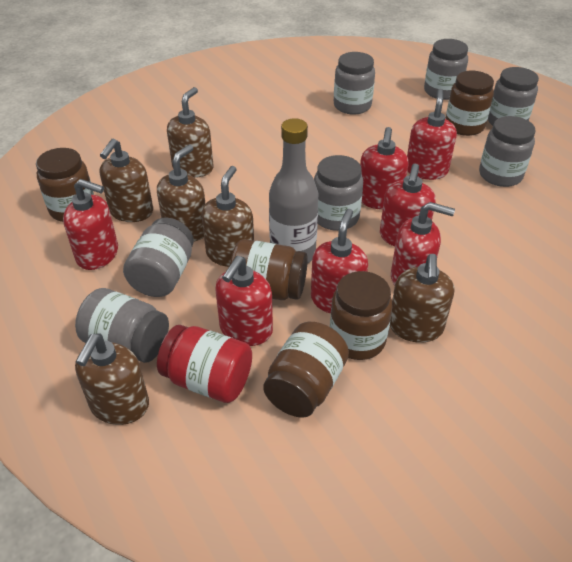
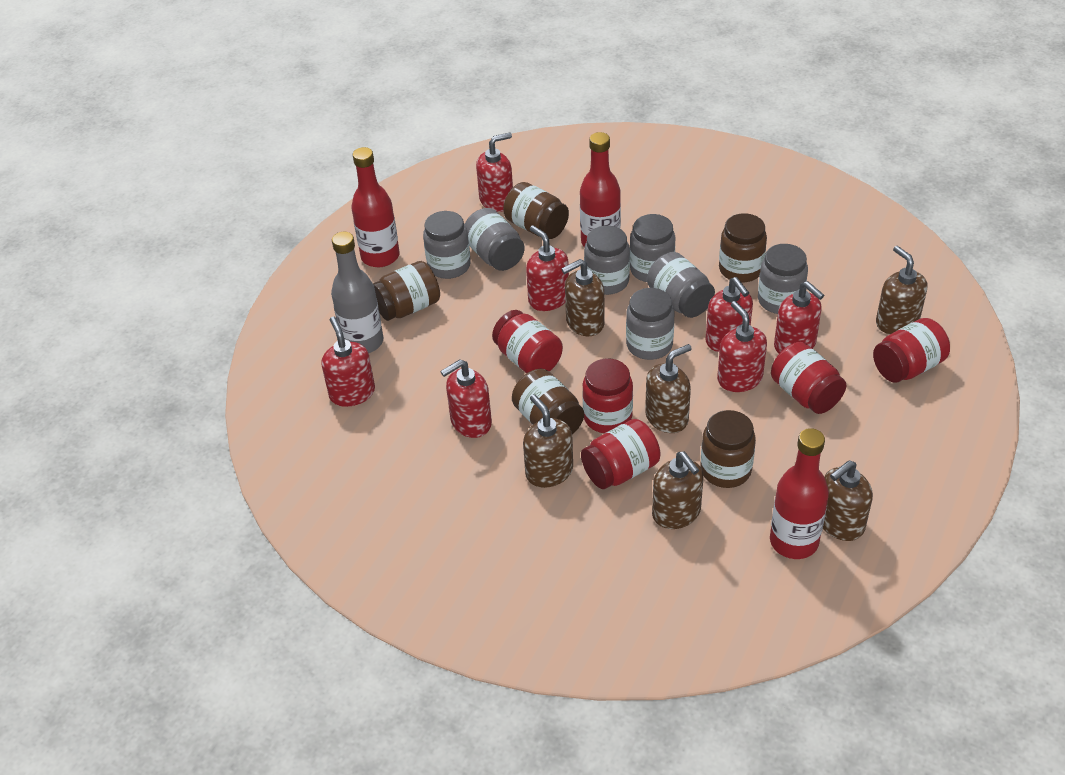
red bottle: none = 0 -> [351,147,400,267] [580,132,621,248] [770,428,829,559] = 3
red jar: [157,325,252,403] = 1 -> [492,310,563,373] [581,419,660,489] [582,358,633,433] [771,342,846,414] [873,318,950,383] = 5

